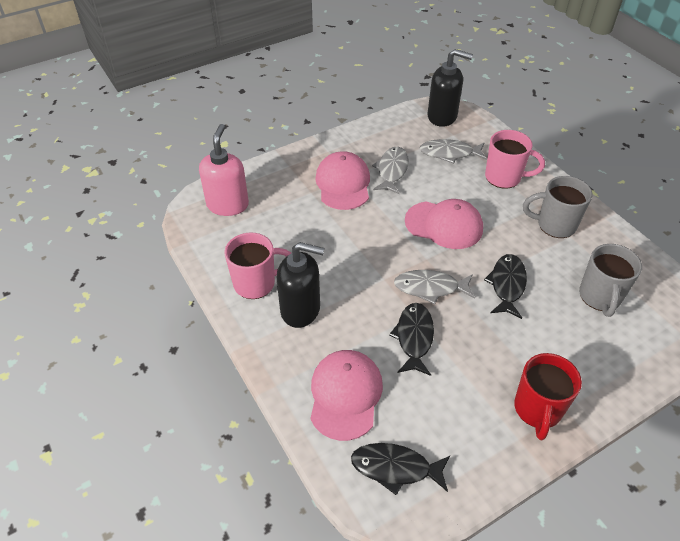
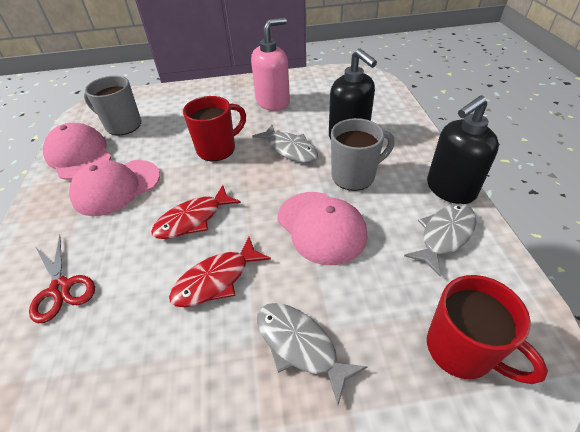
black fish: [351,443,450,495] [389,303,434,376] [484,254,527,319] = 3 -> none = 0
pink mug: [224,233,291,299] [485,130,545,189] = 2 -> none = 0
red fish: none = 0 -> [151,185,241,239] [169,237,271,307] = 2
red mug: [514,353,582,440] = 1 -> [183,96,246,161] [427,275,548,384] = 2
red scissors: none = 0 -> [29,235,95,323] = 1

